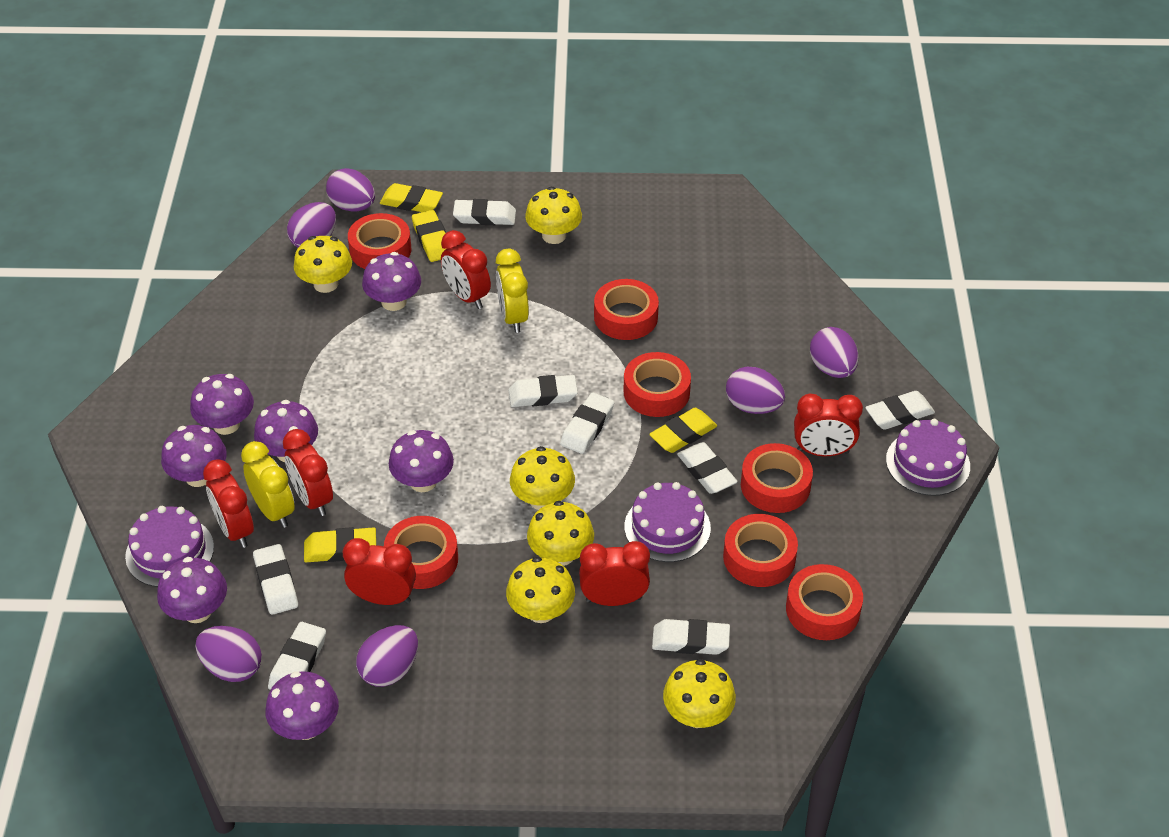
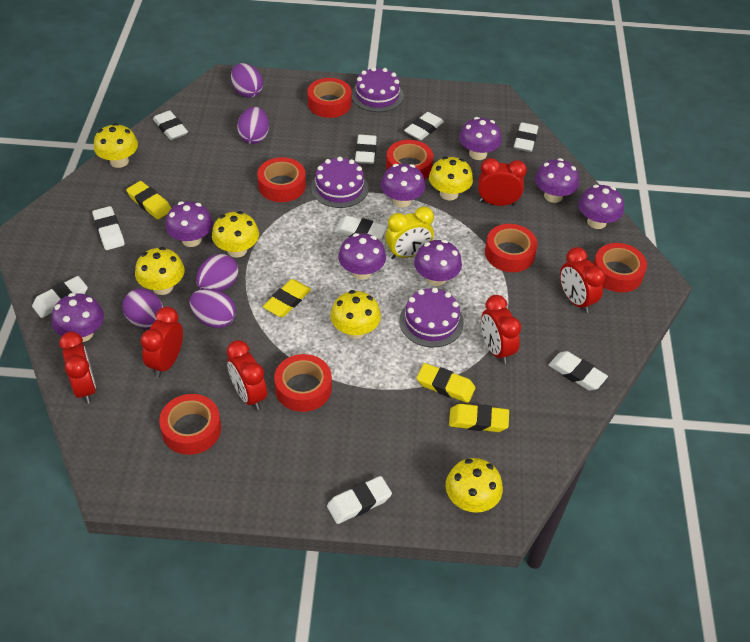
purple egg: [195,626,262,682] [287,202,336,248] [326,168,375,212] [356,625,418,687] [726,367,785,414] [810,327,859,378] = 6 -> [122,289,163,329] [190,289,236,328] [196,254,238,291] [231,63,263,98] [237,107,269,144] = 5
purple mushroom: [157,557,227,623] [161,425,227,487] [190,374,254,435] [254,400,318,462] [265,671,339,740] [362,252,421,311] [389,430,454,492] = 7 -> [52,293,104,342] [166,201,213,247] [338,233,386,280] [381,164,425,208] [414,240,462,286] [459,117,502,160] [535,158,579,203] [579,185,624,229] = 8
white eraser: [253,544,298,615] [268,622,326,690] [453,199,516,225] [509,375,578,407] [560,393,614,454] [652,619,730,655] [677,442,738,494] [865,391,935,430] = 8 -> [32,276,88,318] [92,206,125,250] [153,110,188,140] [327,476,392,524] [334,216,387,240] [355,135,377,164] [404,112,444,140] [514,122,538,152] [549,351,608,391] = 9
yellow clock: [241,441,295,528] [496,249,529,333] = 2 -> [385,206,434,259] = 1

